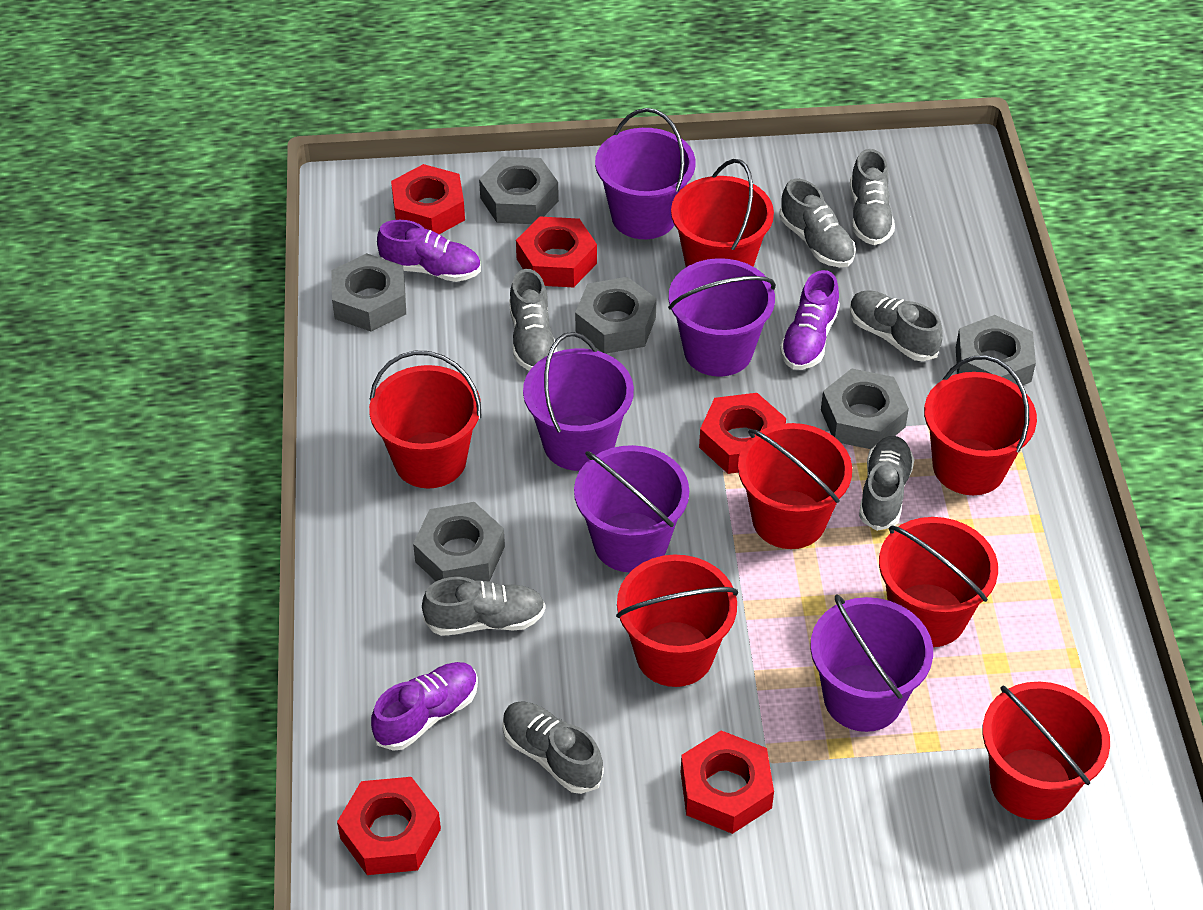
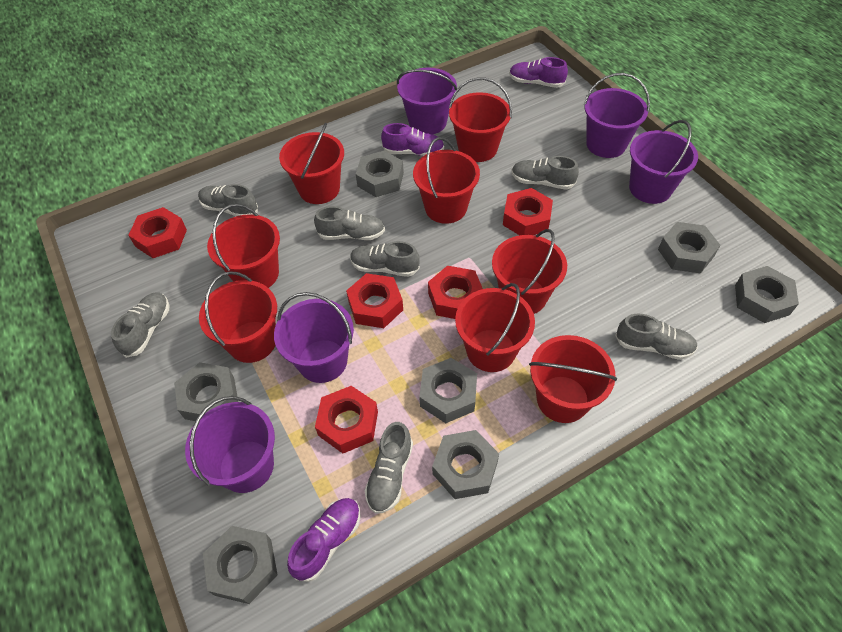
grey nut: [331,253,406,331] [413,502,505,582] [479,156,559,224] [575,277,657,354] [821,368,909,449] [956,315,1036,386] = 6 -> [174,362,238,421] [203,526,278,604] [356,151,404,197] [419,358,477,423] [432,430,499,499] [658,222,720,273] [735,266,799,323] = 7
red bucket: [369,351,482,488] [616,555,738,687] [671,159,774,267] [738,423,852,549] [879,517,998,647] [924,355,1037,495] [983,682,1110,820] = 7 -> [199,271,277,363] [207,204,280,288] [279,123,344,204] [413,137,480,224] [449,78,512,162] [455,283,535,372] [492,229,567,314] [529,335,617,423] = 8

